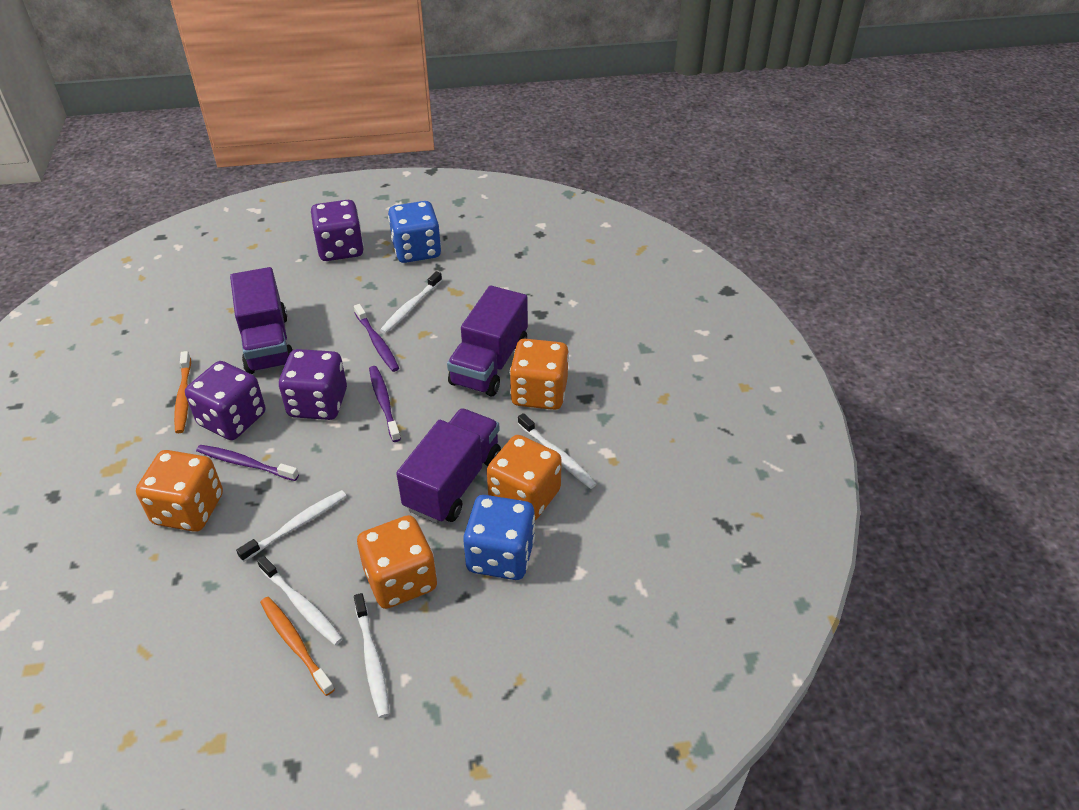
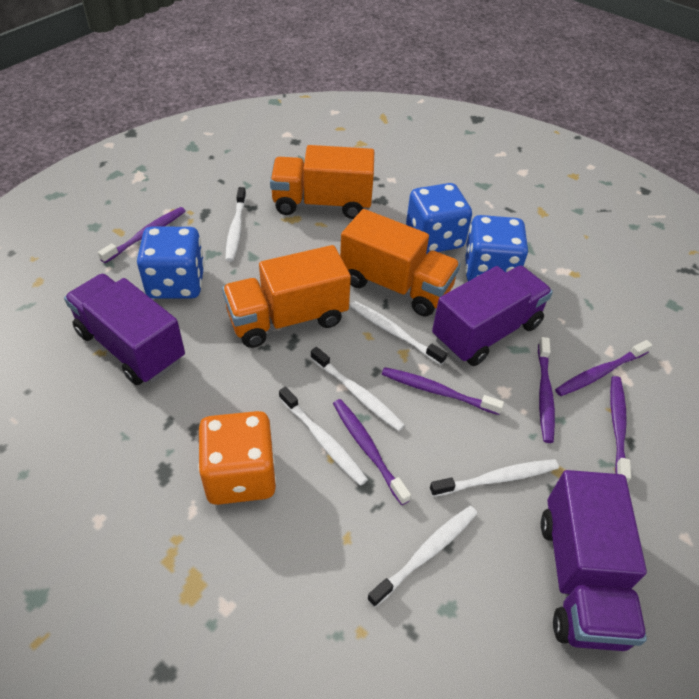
blue dice: [388,201,441,263] [463,495,535,580] = 2 -> [137,227,205,299] [406,183,472,254] [465,215,528,281] = 3
orange dice: [136,450,223,532] [357,515,437,609] [487,435,562,520] [510,339,569,410] = 4 -> [198,411,276,505] = 1
orange toothbrush: [174,351,191,433] [260,597,335,696] = 2 -> none = 0
orange truck: none = 0 -> [222,245,351,348] [270,145,374,219] [340,209,460,317] = 3
purple dice: [185,361,265,440] [279,349,347,420] [311,200,364,261] = 3 -> none = 0
purple toothbrush: [196,445,299,481] [354,304,399,372] [369,366,401,442] = 3 -> [98,207,186,263] [333,399,411,505] [382,367,504,415] [538,337,555,443] [555,340,652,396] [610,376,631,484] = 6
white toothbrush: [236,490,346,562] [257,556,343,645] [354,593,389,718] [380,271,442,334] [518,413,596,489] = 5 -> [225,187,246,262] [279,387,368,486] [311,347,405,431] [350,301,447,365] [367,506,477,607] [430,459,559,497] = 6

